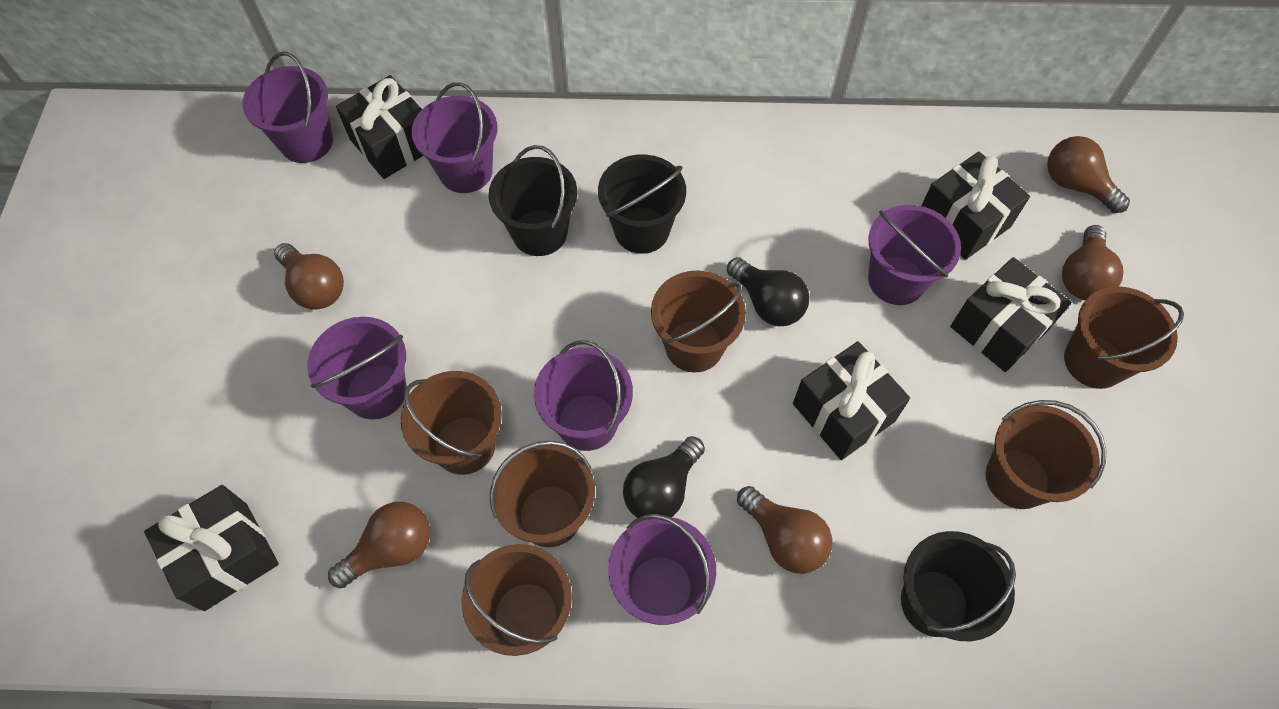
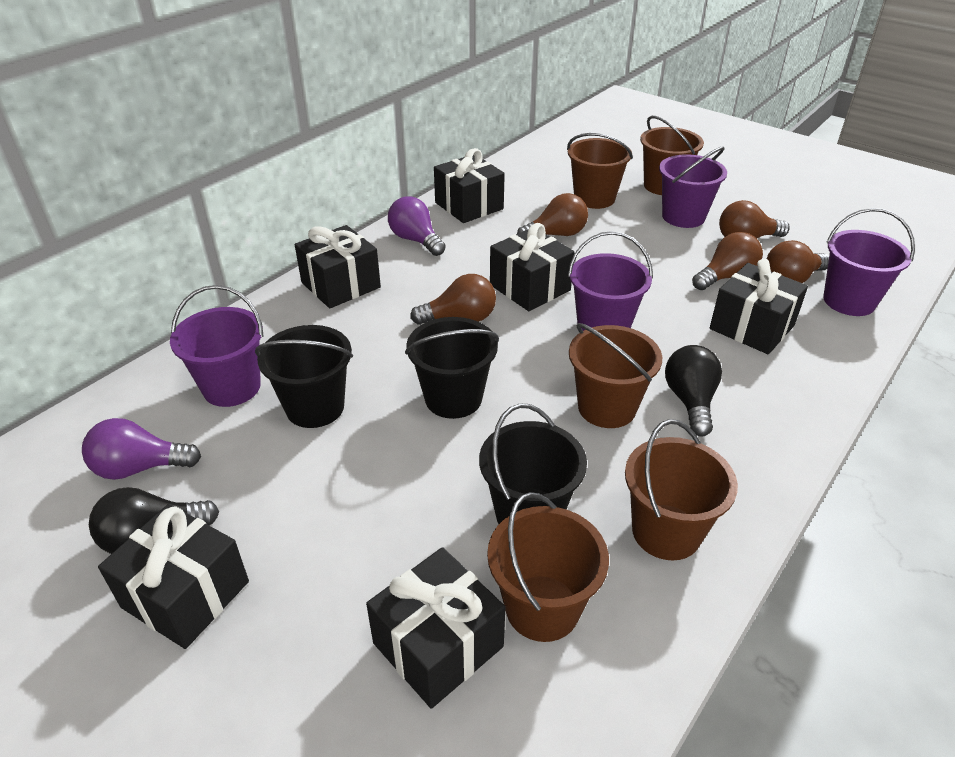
black gift: [144,485,279,611] [336,75,423,179] [793,341,910,460] [921,152,1030,260] [950,257,1071,372] = 5 -> [98,504,249,649] [295,225,381,308] [366,547,505,709] [434,148,505,223] [490,223,575,311] [710,259,808,354] = 6
brown bucket: [401,371,502,475] [462,544,572,656] [490,440,595,547] [651,271,746,373] [986,400,1106,509] [1064,286,1184,389] = 6 -> [487,492,609,642] [567,133,633,209] [569,323,662,428] [625,419,738,560] [640,116,704,195] = 5
purple bucket: [242,52,333,163] [307,317,407,419] [411,82,498,193] [534,340,633,451] [608,514,716,625] [868,205,961,305] = 6 -> [170,285,264,407] [568,231,653,331] [659,146,727,228] [823,208,915,316] = 4
purple light bulb: none = 0 -> [82,418,201,480] [388,196,446,256] = 2

